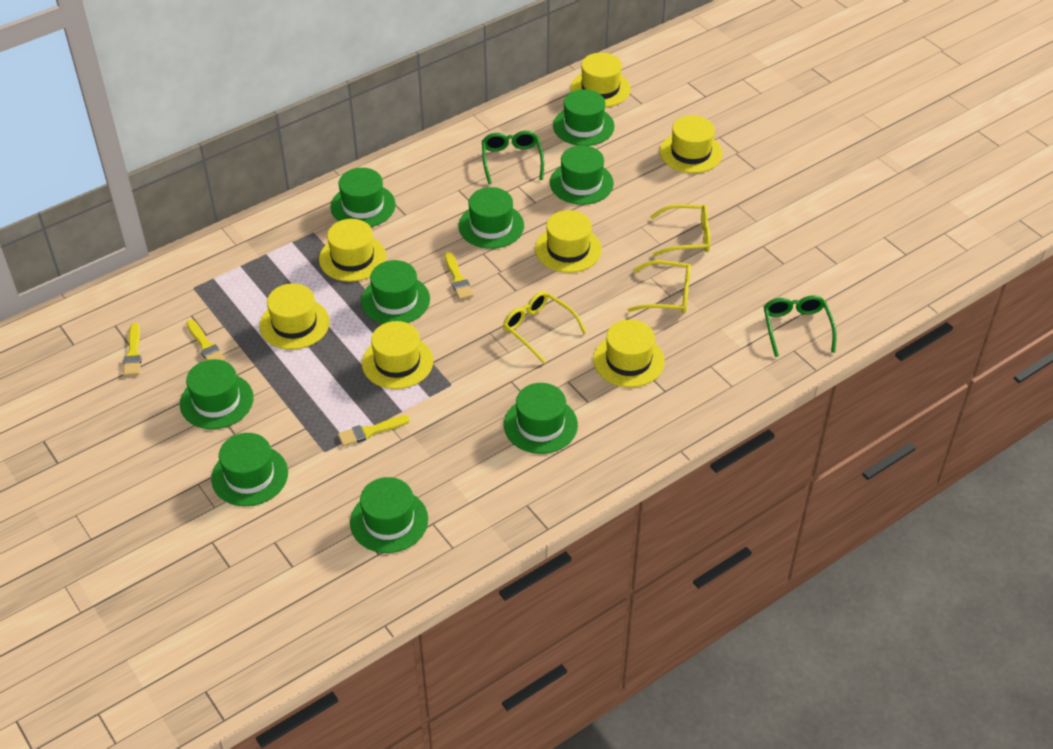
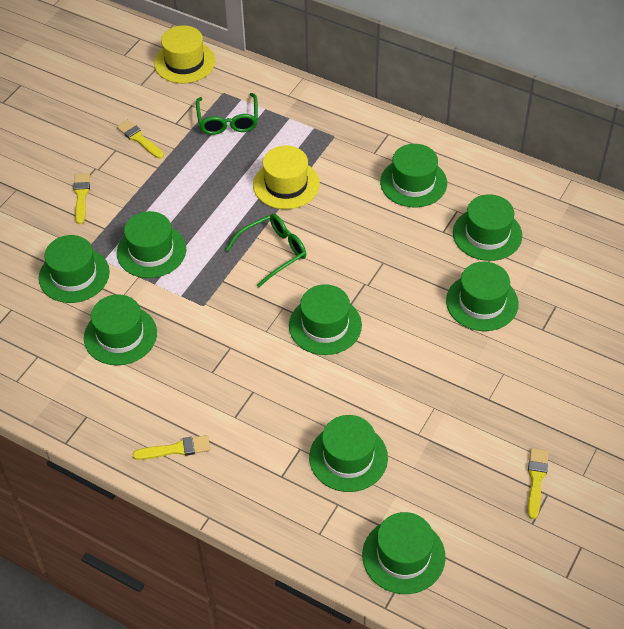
yellow glasses: [503,291,587,364] [627,260,691,314] [650,204,710,256] = 3 -> none = 0
yellow hat: [259,283,330,350] [319,219,386,282] [362,321,433,389] [535,210,602,273] [571,53,631,107] [593,319,665,387] [660,115,723,173] = 7 -> [154,25,215,83] [253,146,320,209] = 2

